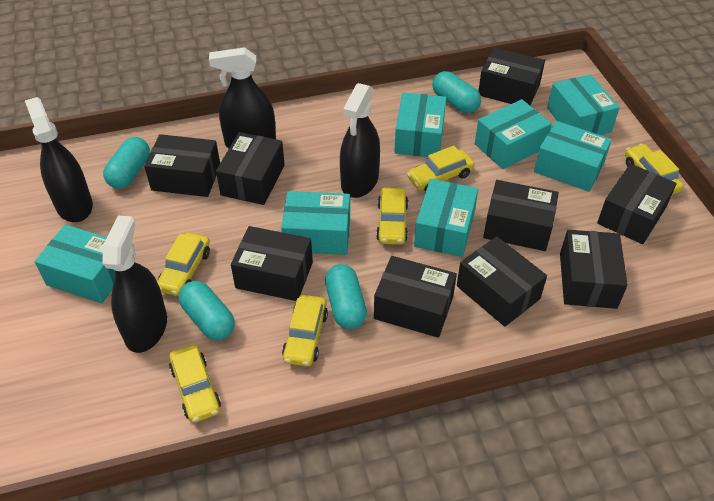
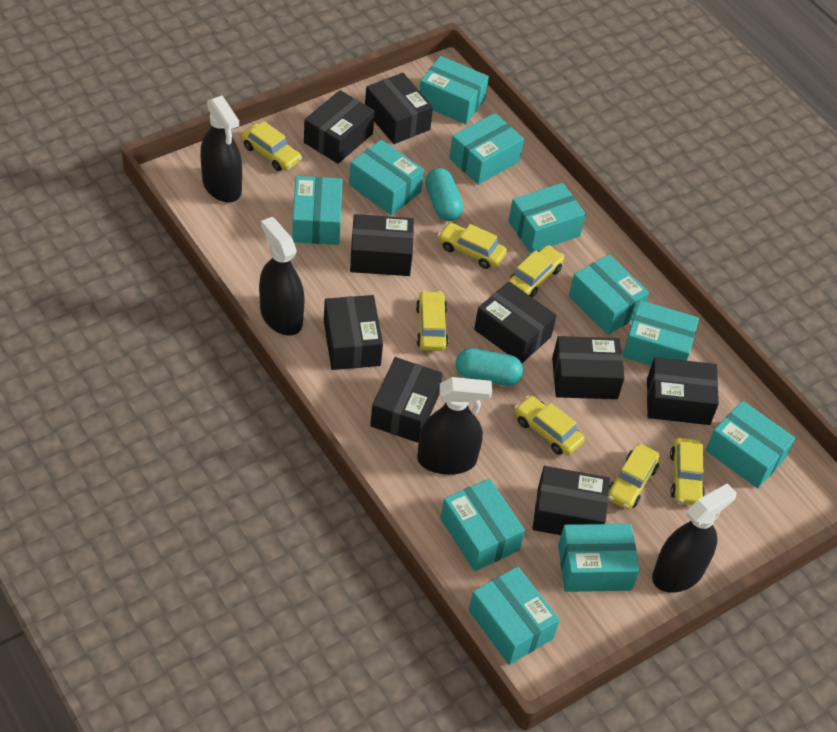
turquoise box: [35,225,115,303] [281,191,350,255] [394,92,446,157] [414,179,478,257] [475,99,552,169] [534,121,612,192] [547,74,620,135] = 7 -> [292,176,343,245] [349,140,424,215] [419,56,489,124] [440,478,525,571] [449,113,524,185] [469,566,560,665] [508,183,586,253] [558,524,640,592] [569,254,649,335] [622,300,699,366] [706,401,795,488] = 11
turquoise capsule: [103,137,150,188] [179,281,235,340] [325,264,367,329] [433,71,481,113] = 4 -> [425,168,463,221] [456,348,523,386] = 2
yellow car: [157,233,210,296] [169,344,221,423] [282,295,328,366] [376,188,408,245] [407,146,474,191] [625,144,684,195] = 6 -> [241,121,302,171] [416,290,449,351] [438,222,507,269] [508,245,565,297] [514,395,585,455] [608,444,661,510] [670,438,705,505] = 7

